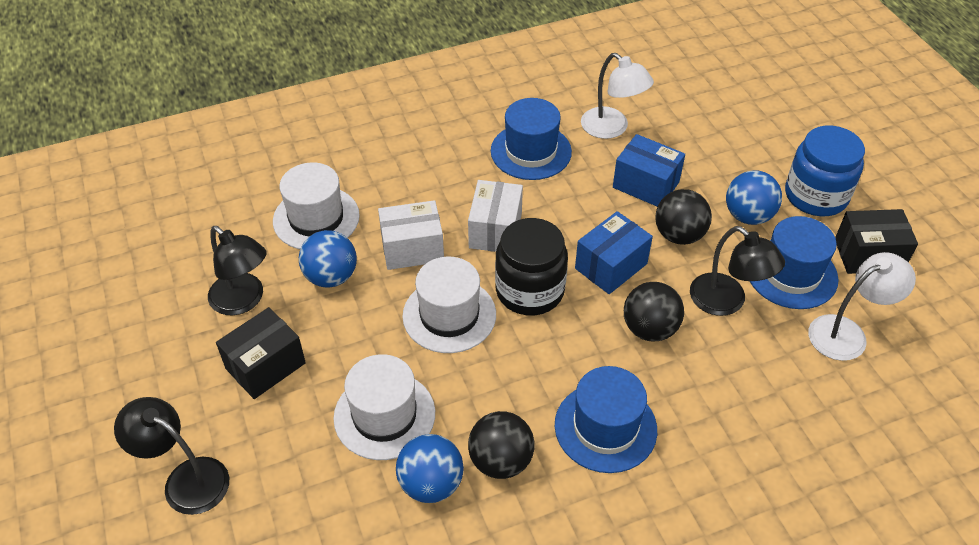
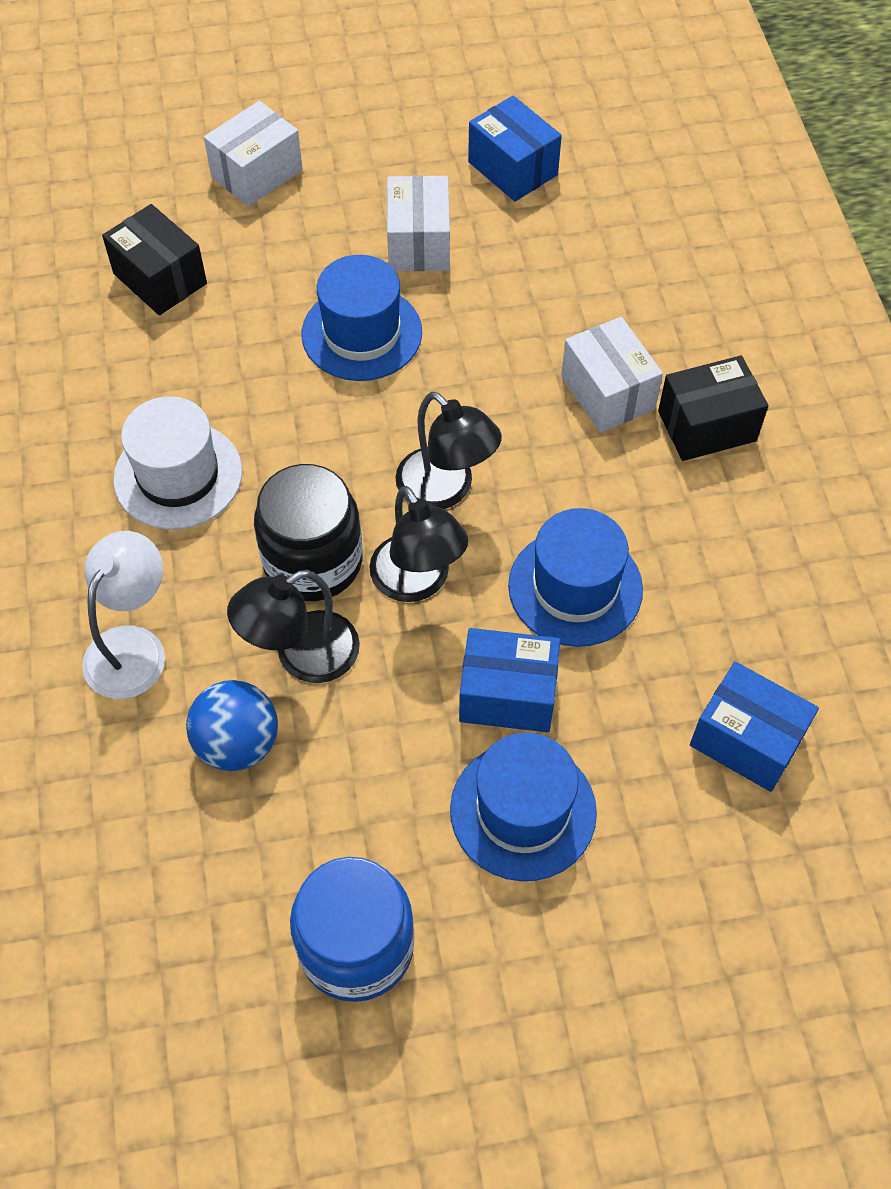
black ball: [468,411,534,479] [624,282,684,342] [655,189,712,245] = 3 -> none = 0
blue ball: [299,230,357,288] [396,434,464,503] [726,170,782,225] = 3 -> [186,680,278,771] = 1
blue box: [575,211,653,294] [613,134,685,207] = 2 -> [459,628,560,732] [468,96,562,202] [690,662,819,792] = 3
white box: [378,200,444,270] [468,180,523,252] = 2 -> [204,101,303,207] [387,175,450,271] [561,317,663,433] = 3
white hat: [273,163,360,249] [333,354,435,460] [402,257,496,353] = 3 -> [113,396,242,530] = 1
white lamp: [581,53,654,139] [808,252,916,361] = 2 -> [82,531,165,699] = 1

